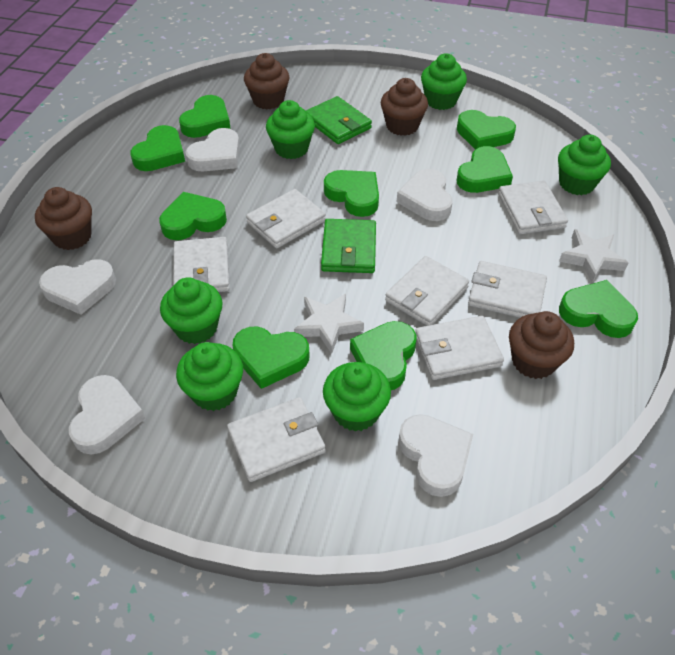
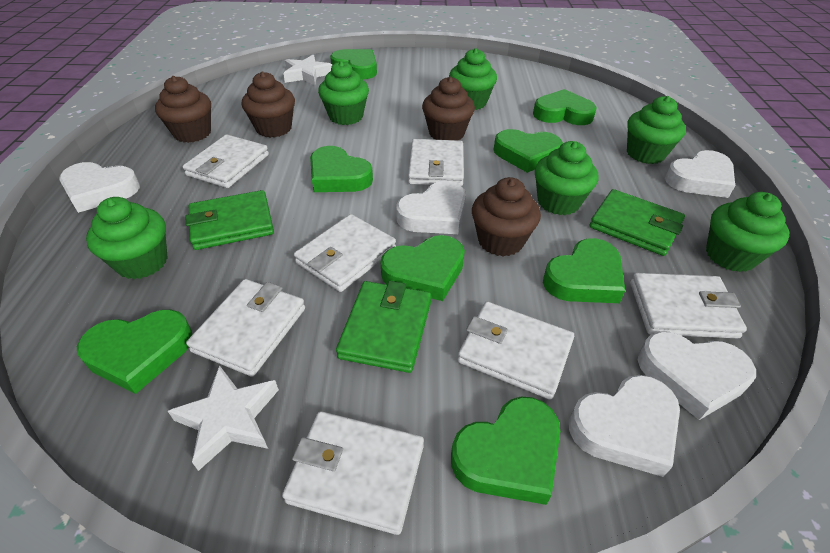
green heart: [130,125,185,171] [159,192,227,240] [179,95,231,138] [233,327,309,389] [324,170,379,217] [350,321,417,390] [456,146,513,193] [457,110,516,149] [559,280,638,338] = 9 -> [77,310,193,394] [310,146,373,192] [330,49,377,79] [380,235,465,301] [451,397,560,505] [494,129,563,173] [533,89,597,125] [543,238,625,303] = 8
green wallet: [306,96,372,144] [321,219,376,273] = 2 -> [186,190,274,250] [336,281,431,373] [590,189,685,256] = 3

